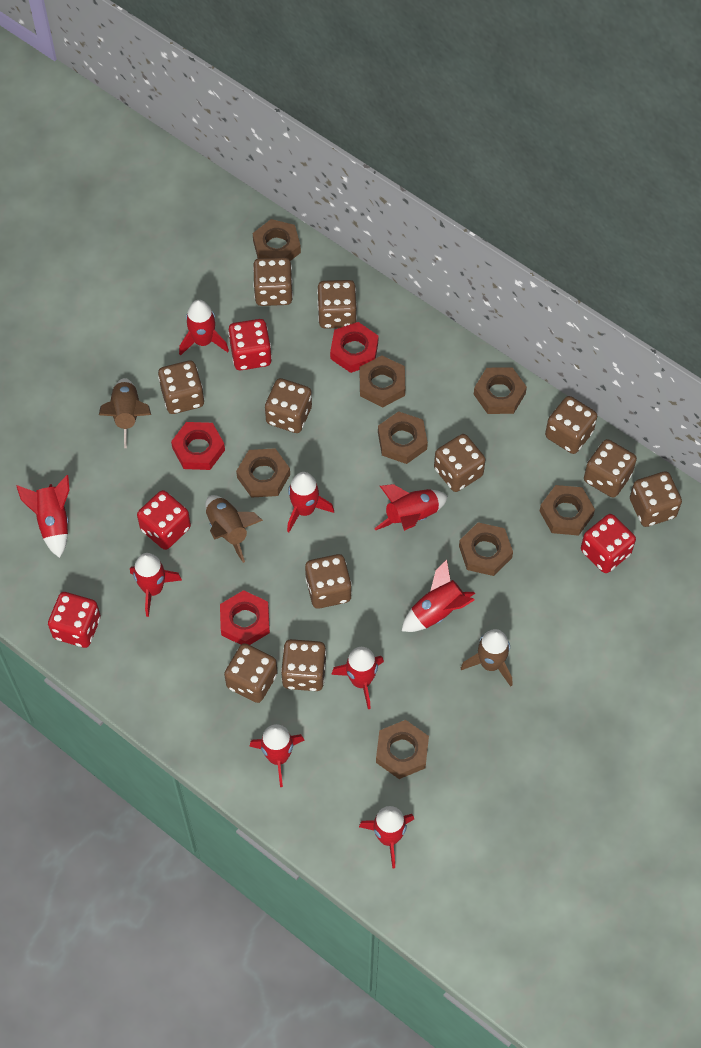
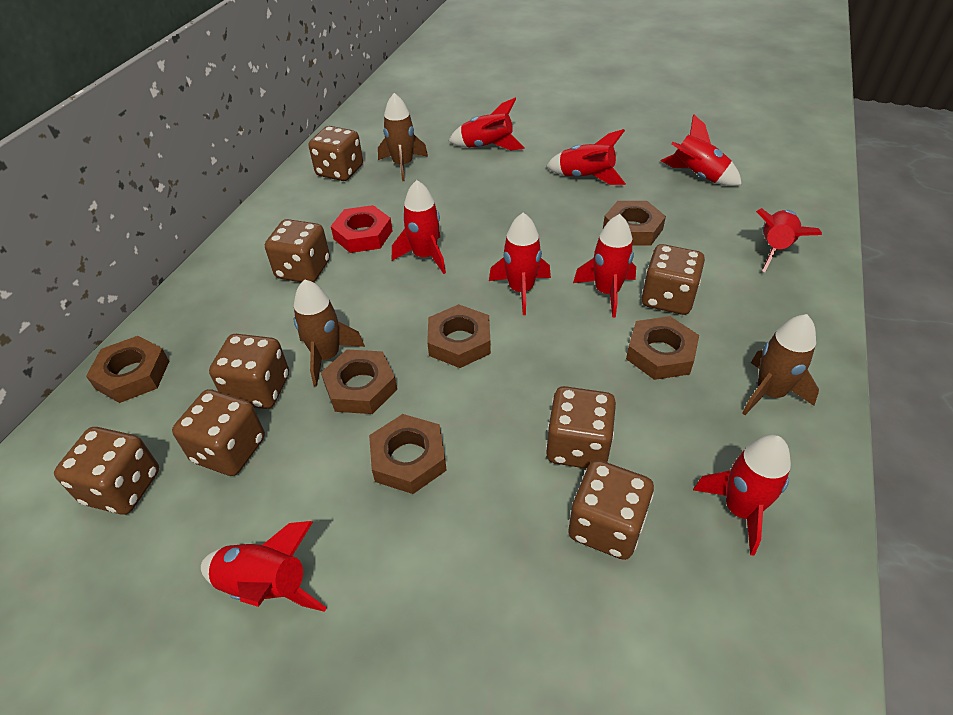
brown dice: [158,361,204,414] [224,643,278,703] [253,257,293,306] [265,378,312,433] [281,639,326,691] [305,554,352,609] [317,280,357,329] [434,434,486,492] [545,396,597,454] [584,439,637,498] [630,471,682,527] = 11 -> [54,427,159,515] [172,389,265,476] [209,334,289,409] [265,219,330,282] [309,126,363,181] [546,386,616,469] [568,460,654,560] [642,244,705,315] = 8
brown nut: [236,448,290,498] [253,219,301,261] [360,355,405,407] [376,720,429,779] [378,411,428,464] [459,522,513,576] [474,367,527,414] [540,485,595,536] = 8 -> [86,336,169,403] [321,350,397,414] [369,414,447,494] [427,304,491,368] [603,201,666,246] [626,316,699,380] = 6
red dice: [48,592,101,648] [137,490,191,550] [228,319,272,370] [581,514,636,573] = 4 -> none = 0
red nut: [171,422,225,470] [220,590,270,645] [330,322,378,373] = 3 -> [331,205,393,253] = 1

